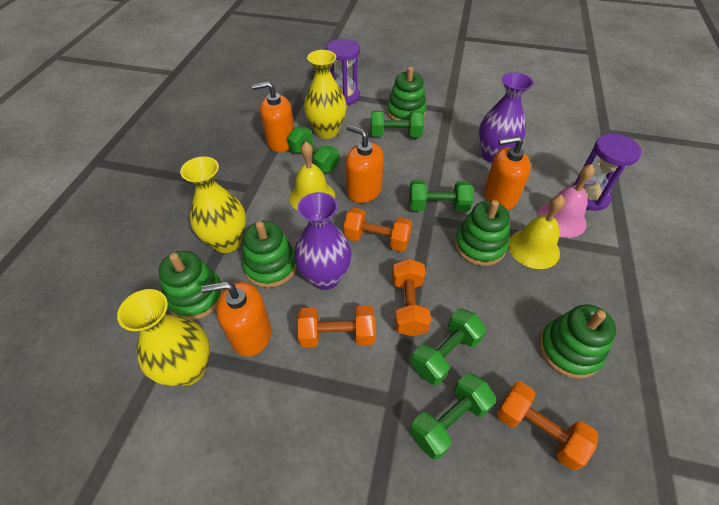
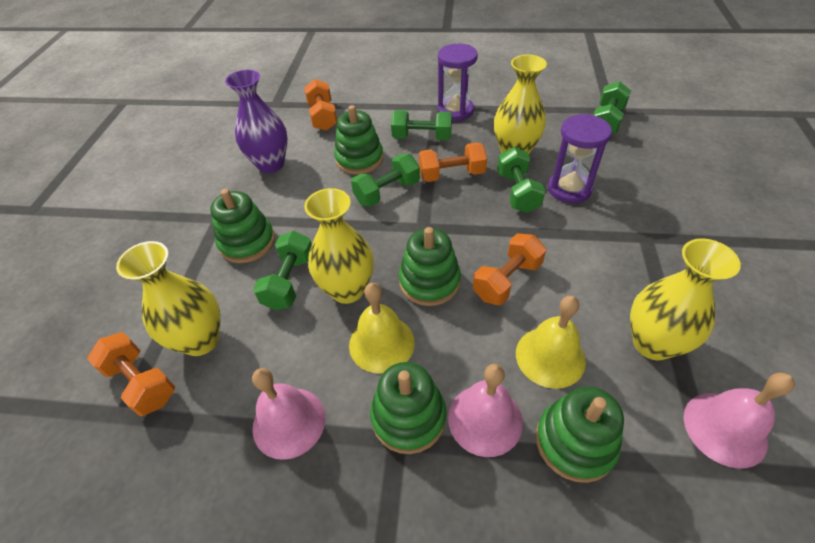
orange soap dispenser: [201,281,271,356] [252,81,294,152] [346,125,384,203] [484,136,531,210] = 4 -> none = 0
pink bell: [537,164,595,238] = 1 -> [252,368,325,460] [448,364,523,457] [684,373,795,468] = 3
purple vase: [294,192,352,290] [479,72,534,163] = 2 -> [225,70,288,173] = 1
yellow vase: [117,289,210,386] [180,156,246,253] [304,50,347,139] = 3 -> [116,241,220,356] [304,188,374,304] [494,55,547,154] [630,238,741,360] = 4

